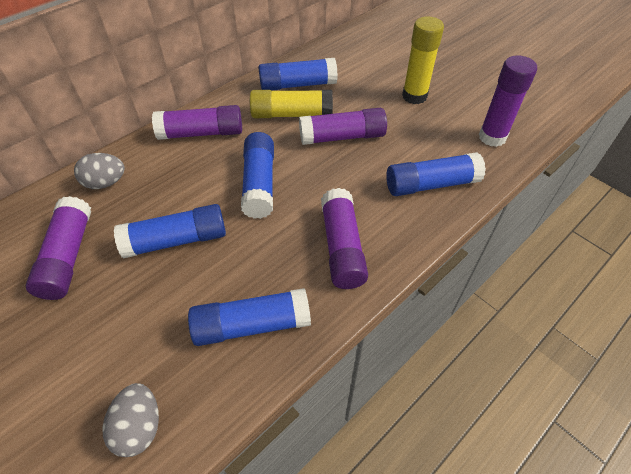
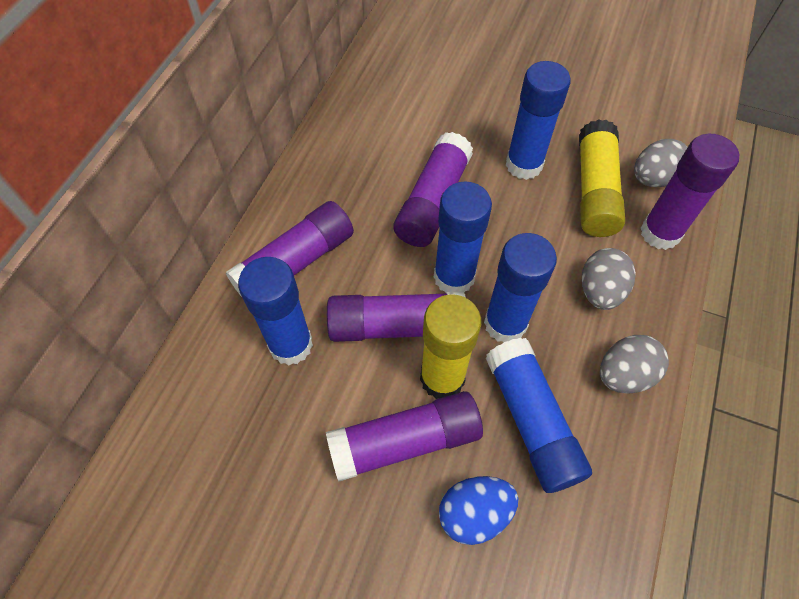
blue egg: none = 0 -> [439,476,519,545] = 1
grey egg: [74,153,125,189] [102,383,159,457] = 2 -> [582,248,636,310] [600,335,669,394] [634,139,688,187] = 3

